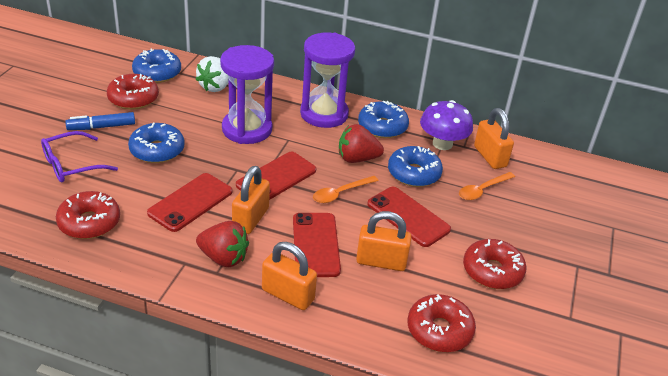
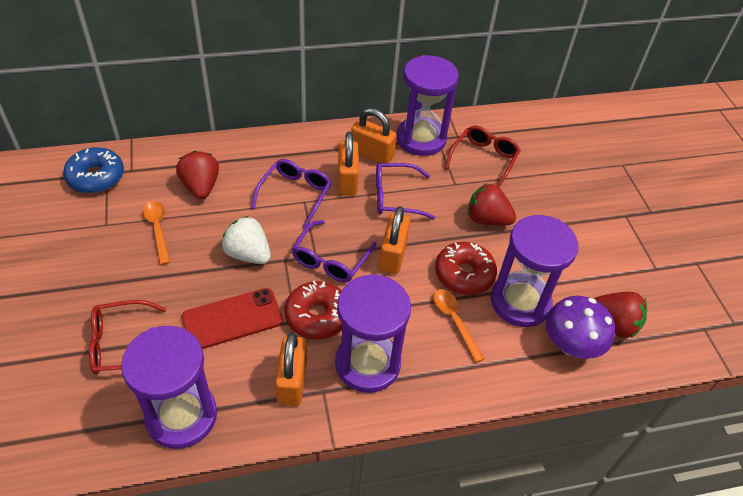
blue donut: [128,123,185,163] [132,48,181,83] [358,100,409,138] [388,146,443,187] = 4 -> [63,147,124,193] = 1
blue marker: [65,112,135,130] = 1 -> none = 0
purple glasses: [41,131,118,182] = 1 -> [251,159,332,228] [292,220,377,282] [376,163,435,219] = 3
purple hourglass: [220,45,274,144] [300,33,355,128] = 2 -> [121,326,217,449] [335,274,411,393] [397,55,459,156] [491,215,578,327] = 4
red donut: [56,191,120,239] [107,74,159,110] [407,294,476,352] [463,239,526,289] = 4 -> [285,281,342,340] [435,242,497,295] = 2
red glasses: none = 0 -> [89,300,166,374] [445,126,521,187] = 2
red phone: [147,173,233,232] [236,152,316,200] [293,213,341,277] [367,187,451,247] = 4 -> [182,288,283,349] = 1
red strawberry: [196,221,249,267] [339,124,384,163] = 2 -> [176,151,219,199] [468,183,516,226] [594,292,647,338] = 3

